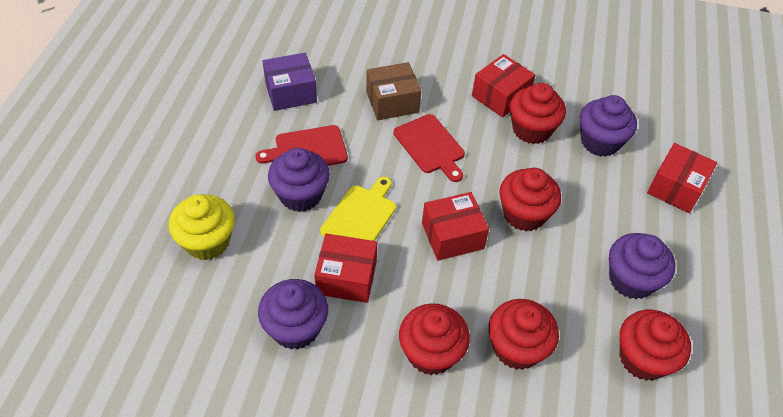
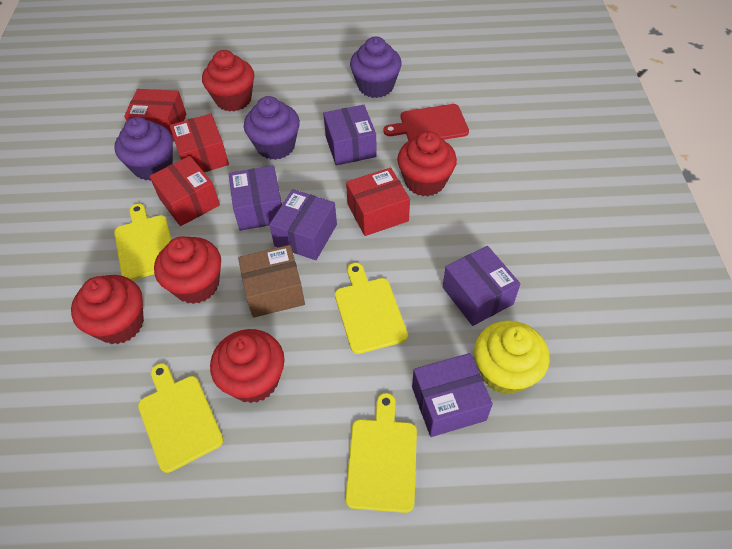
purple box: [263,53,317,111] = 1 -> [229,165,282,231] [269,189,337,260] [323,105,377,166] [412,353,493,437] [443,246,520,326] = 5
purple cupcake: [258,279,328,350] [268,148,330,212] [580,95,637,157] [609,233,675,299] = 4 -> [114,117,173,181] [244,96,300,160] [350,36,402,98] = 3
red cutting board: [255,125,348,166] [394,114,465,182] = 2 -> [383,104,469,141] = 1
yellow cutting board: [320,177,396,241] = 1 -> [114,203,172,280] [138,363,223,473] [335,263,408,354] [345,393,417,513] = 4

